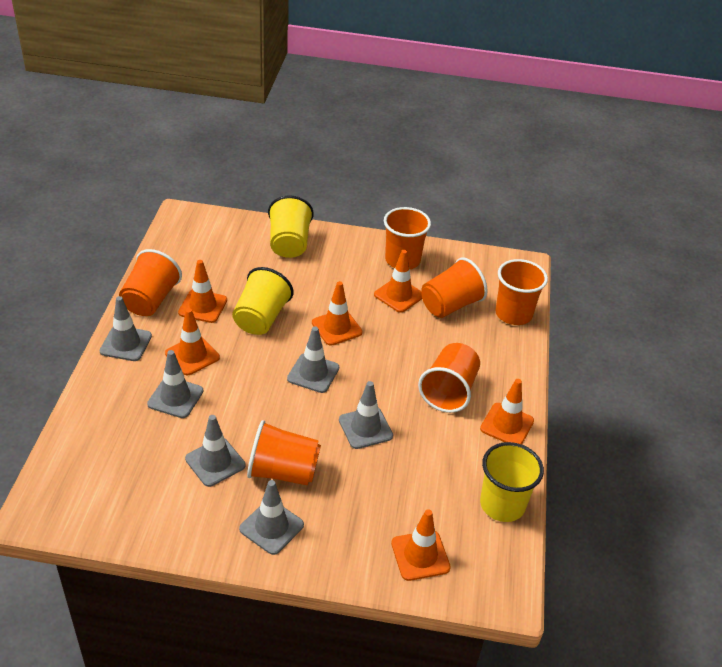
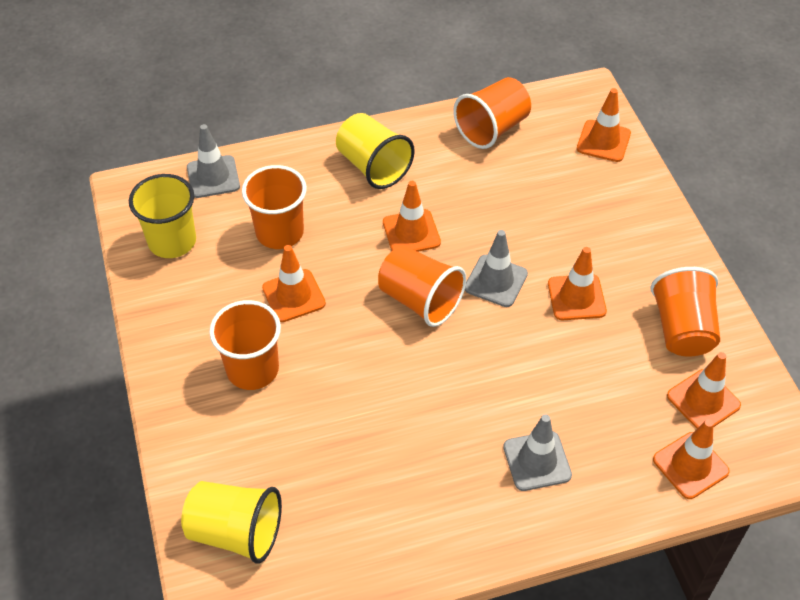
grey traffic cone: [99,296,152,361] [147,350,203,418] [185,415,245,487] [239,480,304,555] [287,327,339,393] [339,381,393,449] = 6 -> [187,124,240,198] [465,230,528,307] [503,414,572,491] = 3
orange cup: [119,249,182,316] [247,420,321,485] [384,207,431,269] [418,343,480,413] [421,257,488,318] [495,259,548,325] = 6 -> [209,300,281,390] [242,165,307,249] [378,246,466,327] [453,77,531,149] [651,267,720,357] = 5

